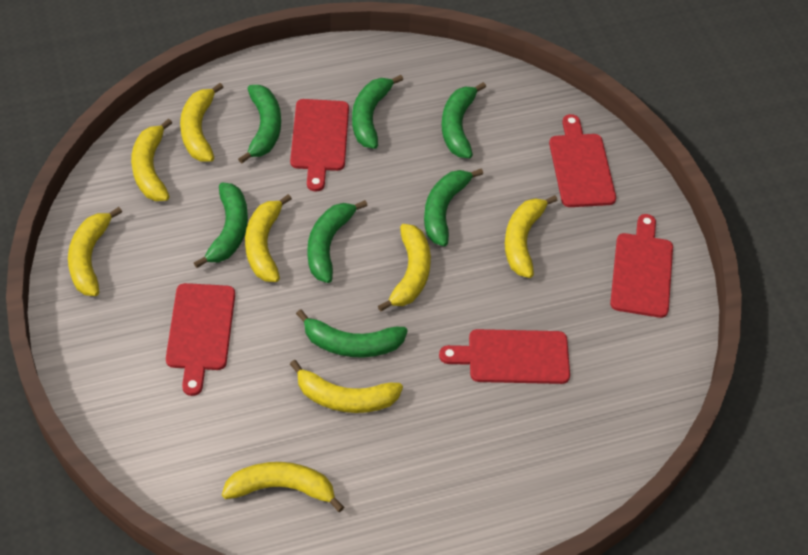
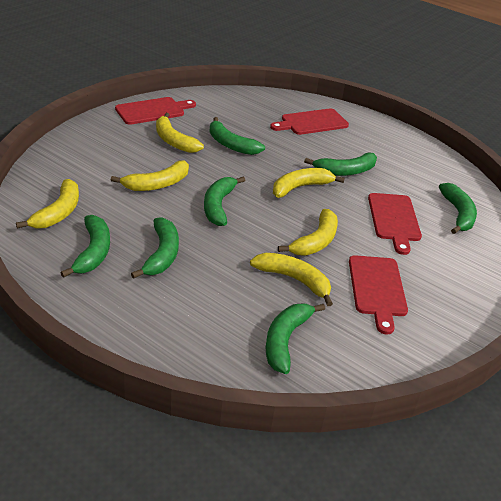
red cutting board: [166,283,235,396] [290,99,349,192] [439,329,570,384] [549,114,616,207] [610,214,673,318] = 5 -> [115,97,196,125] [270,108,349,135] [349,255,408,334] [368,193,422,255] = 4
yellow banana: [68,207,122,296] [131,118,172,201] [180,83,223,162] [222,462,344,512] [245,194,292,282] [290,360,403,413] [378,224,431,311] [505,195,558,278] = 8 -> [16,179,79,229] [111,160,189,191] [156,113,204,153] [250,253,333,306] [273,168,345,198] [278,209,338,255] = 6

